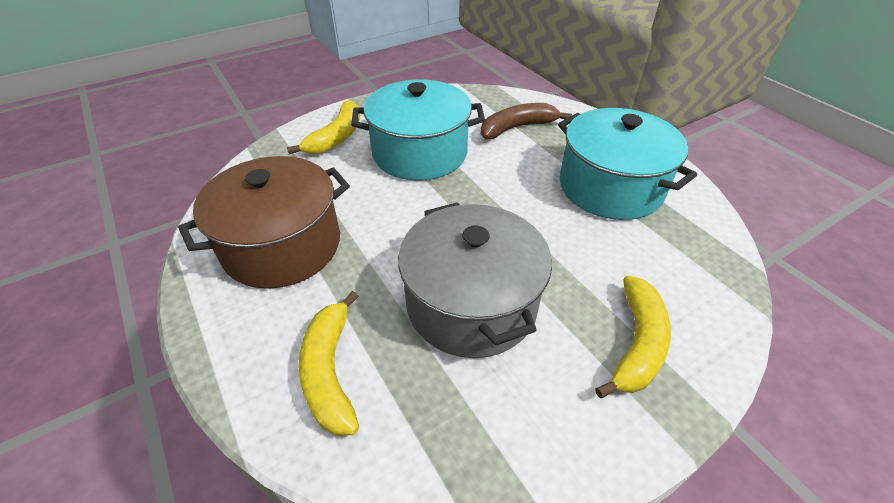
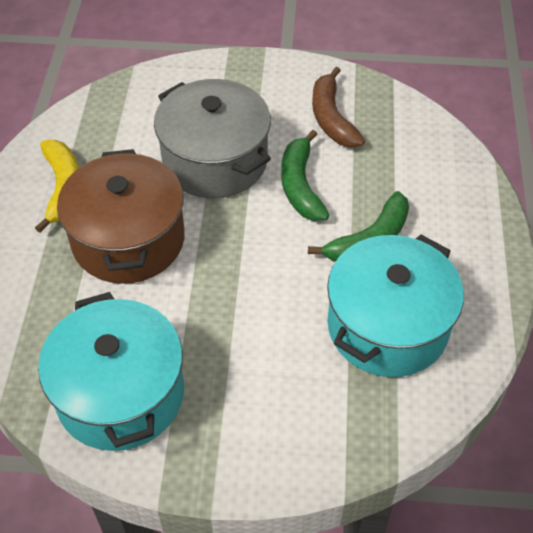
green banana: none = 0 -> [281,130,329,221] [308,191,409,262] = 2
yellow banana: [287,100,360,154] [299,291,359,436] [595,275,671,398] = 3 -> [35,140,79,233] = 1

